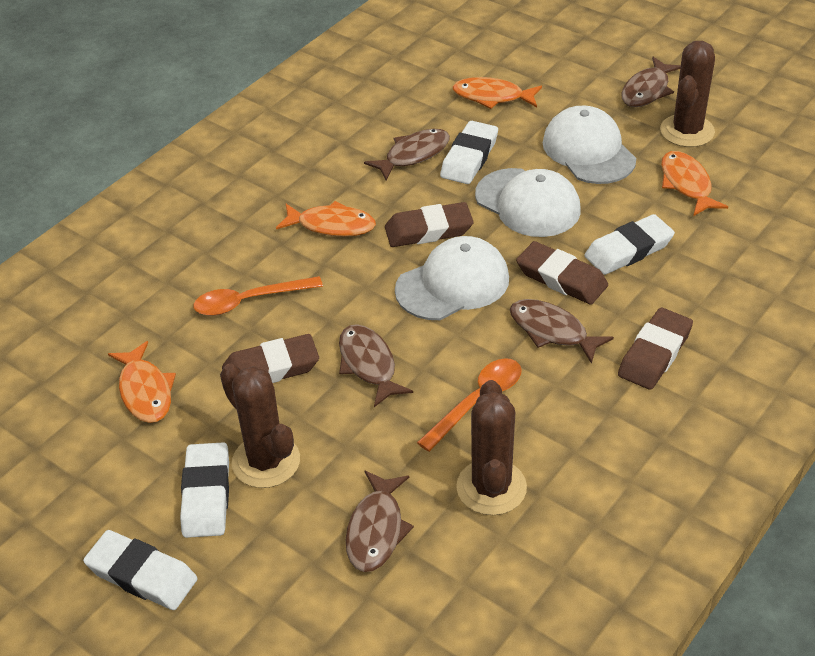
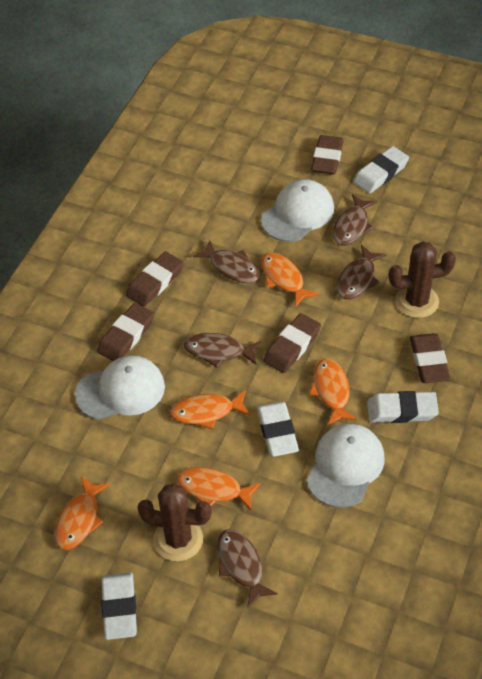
brown cactus: [220,363,300,488] [456,380,527,515] [660,41,715,147] = 3 -> [137,483,212,561] [389,241,456,318] = 2
brown eraser: [222,334,319,383] [385,202,474,247] [516,241,608,305] [618,308,693,390] = 4 -> [97,303,154,361] [126,251,183,307] [264,313,321,373] [311,135,344,174] [410,333,451,383] = 5
orange fish: [108,341,176,423] [276,201,376,237] [452,77,542,109] [661,151,728,216] = 4 -> [54,476,110,550] [170,390,250,429] [177,467,261,510] [261,252,319,307] [309,359,357,425] = 5
orange spoon: [193,276,323,316] [417,358,522,452] = 2 -> none = 0

